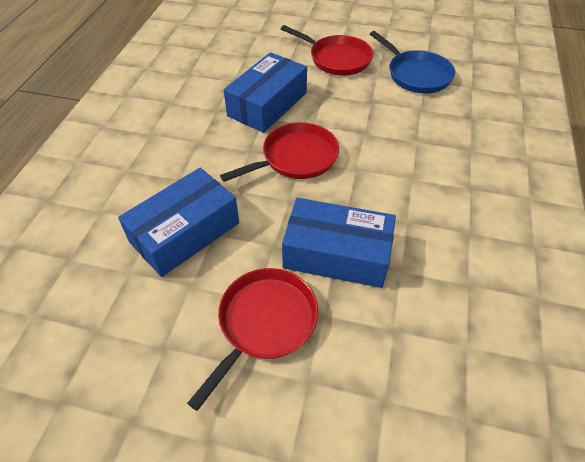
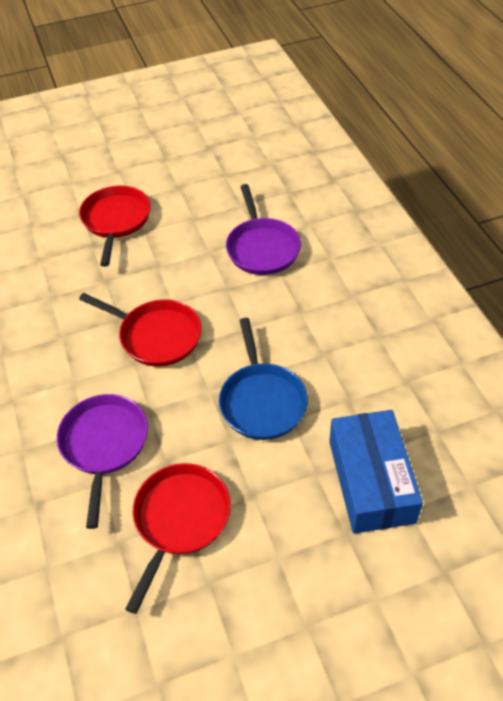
blue box: [118,168,239,277] [224,52,307,133] [282,198,396,288] = 3 -> [329,410,423,534] = 1
purple pan: none = 0 -> [57,394,148,529] [226,184,301,275] = 2

